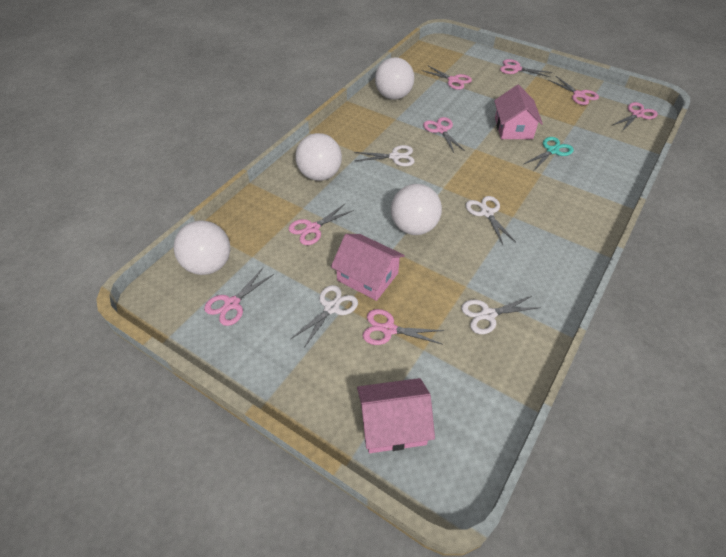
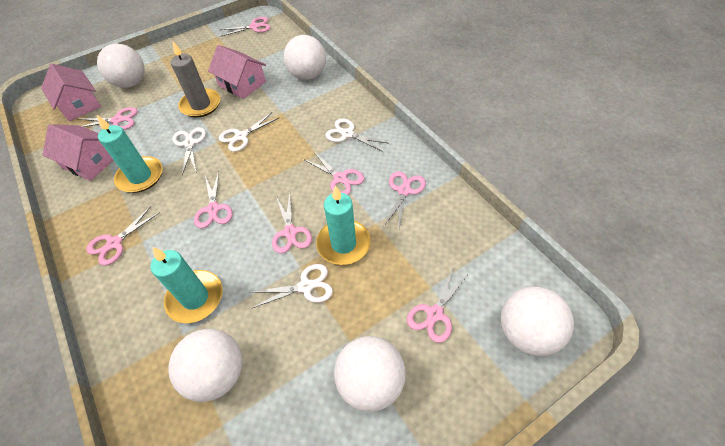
grey candle: none = 0 -> [171,42,220,118] = 1
turquoise candle: none = 0 -> [97,115,163,193] [151,247,223,323] [316,186,370,265] = 3
turquoise scissors: [524,137,574,170] = 1 -> none = 0
white ball: [174,221,230,275] [295,133,342,181] [375,57,414,100] [391,184,442,235] = 4 -> [97,44,145,88] [168,329,243,402] [284,35,326,80] [334,336,406,412] [501,286,574,356] = 5

